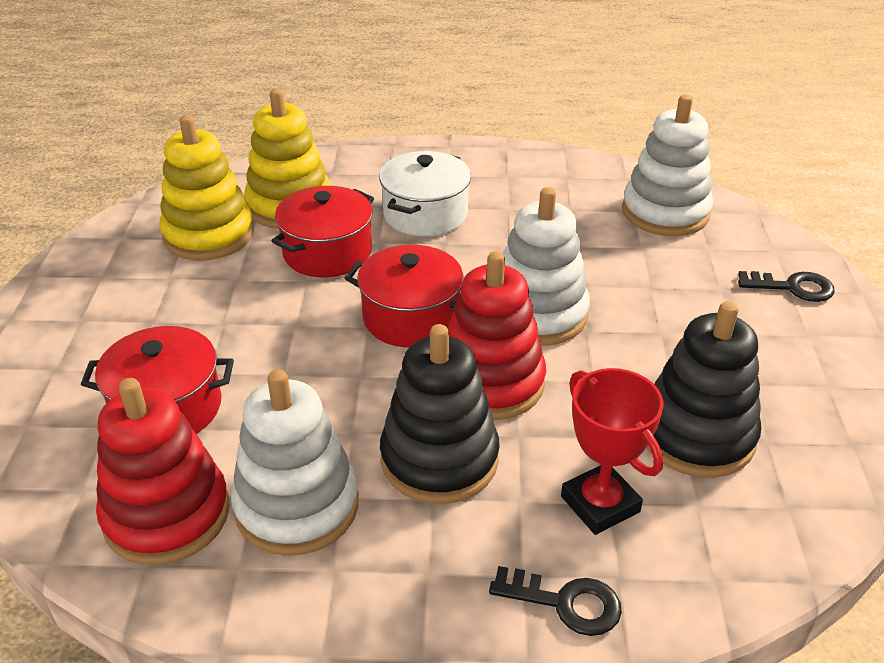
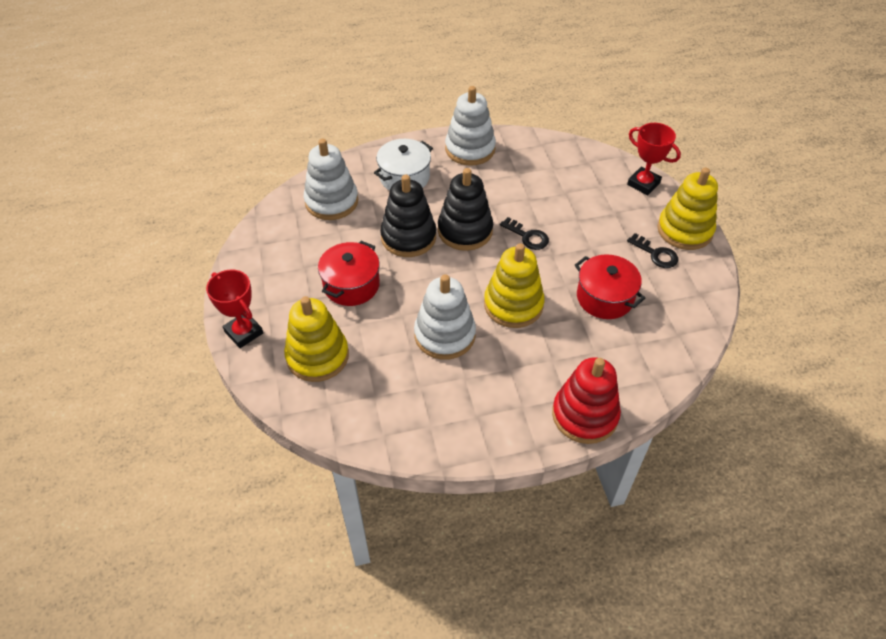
red pot: [81,326,234,434] [272,186,374,277] [345,245,463,347] = 3 -> [318,241,380,306] [575,254,645,319] = 2
red stacking toy: [96,378,230,565] [448,251,546,420] = 2 -> [552,357,621,444] = 1
red trophy: [561,368,664,535] = 1 -> [206,269,263,348] [627,123,681,195] = 2
yellow stacking toy: [159,115,254,260] [244,88,331,229] = 2 -> [284,296,349,382] [484,243,545,328] [657,167,718,250] = 3

